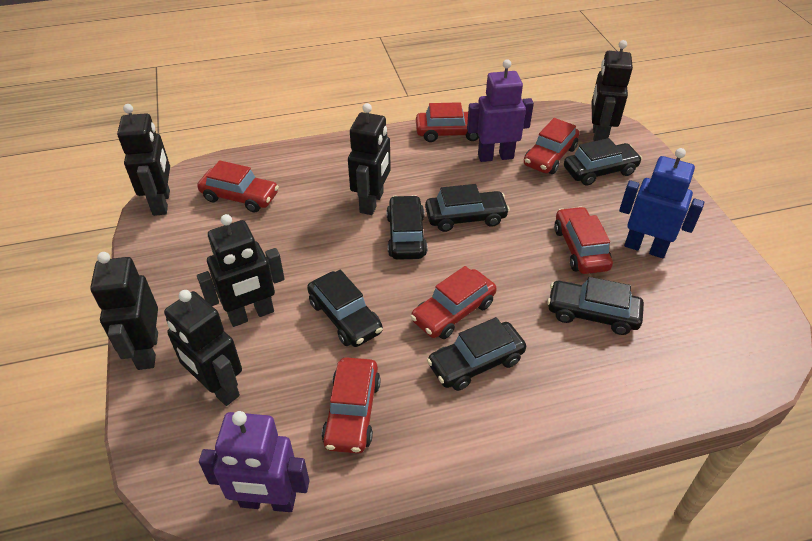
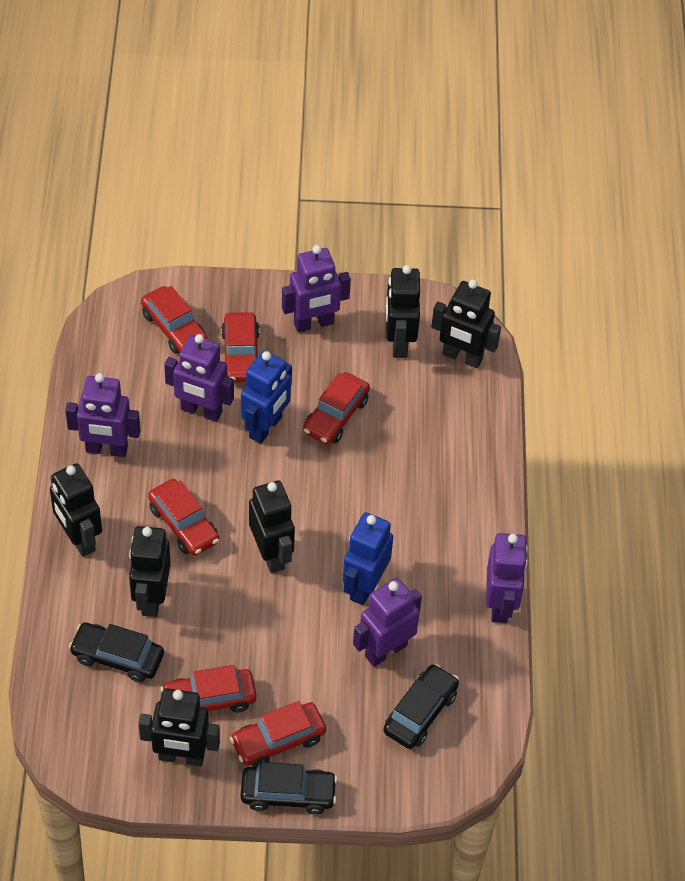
black car: [307,270,383,347] [386,195,428,260] [425,184,510,232] [427,317,526,391] [547,277,644,335] [564,138,642,186] = 6 -> [69,623,164,682] [240,762,338,815] [384,664,459,749] = 3
blue robot: [619,148,704,258] = 1 -> [241,351,292,444] [343,512,393,605] = 2
purple robot: [199,411,309,512] [467,59,534,162] = 2 -> [65,373,140,457] [164,334,234,422] [282,245,351,333] [353,578,422,667] [486,533,528,623] = 5

